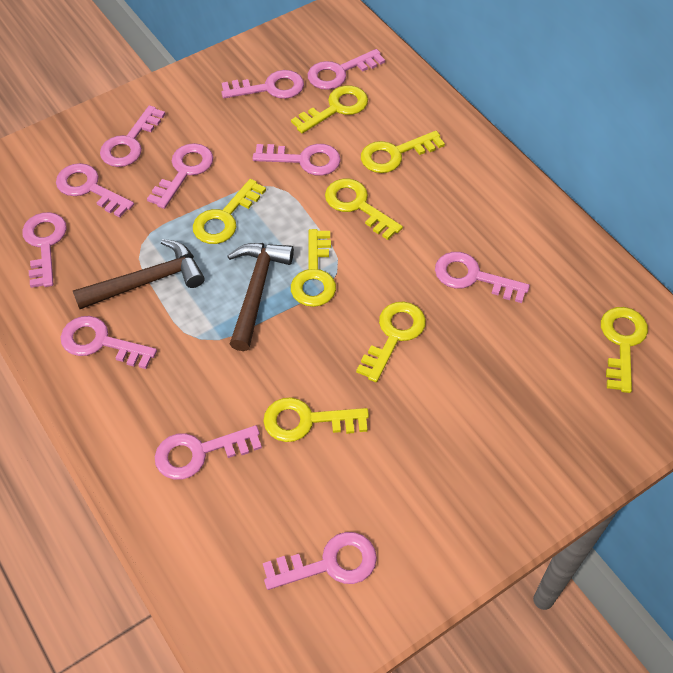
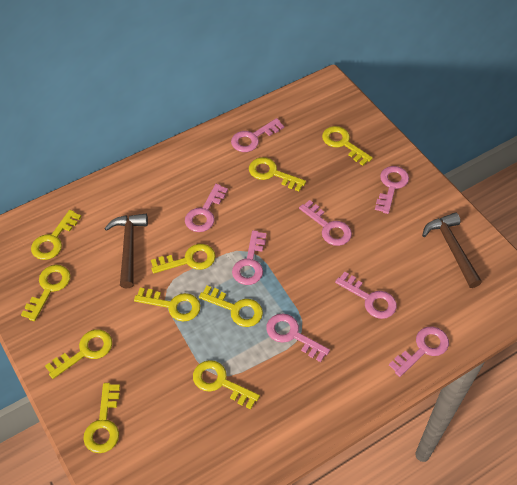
pink key: [22,212,67,288] [56,163,134,217] [61,316,157,369] [100,105,166,167] [147,143,213,209] [155,425,262,480] [221,70,304,99] [252,144,341,176] [263,532,377,590] [308,49,385,90] [435,252,530,303] = 11 -> [185,184,228,232] [231,118,284,152] [232,230,267,285] [266,313,330,362] [299,200,352,246] [335,272,397,319] [375,166,409,214] [389,326,449,377] = 8
yellow key: [193,179,266,244] [263,398,369,442] [291,85,368,133] [291,229,336,307] [325,179,403,240] [356,301,426,382] [361,131,445,173] [601,307,648,393] = 8 -> [21,265,70,321] [31,210,81,260] [45,329,112,379] [83,383,120,453] [134,288,200,322] [151,244,216,274] [193,360,260,409] [199,285,263,327] [249,157,306,191] [322,126,373,166] = 10

